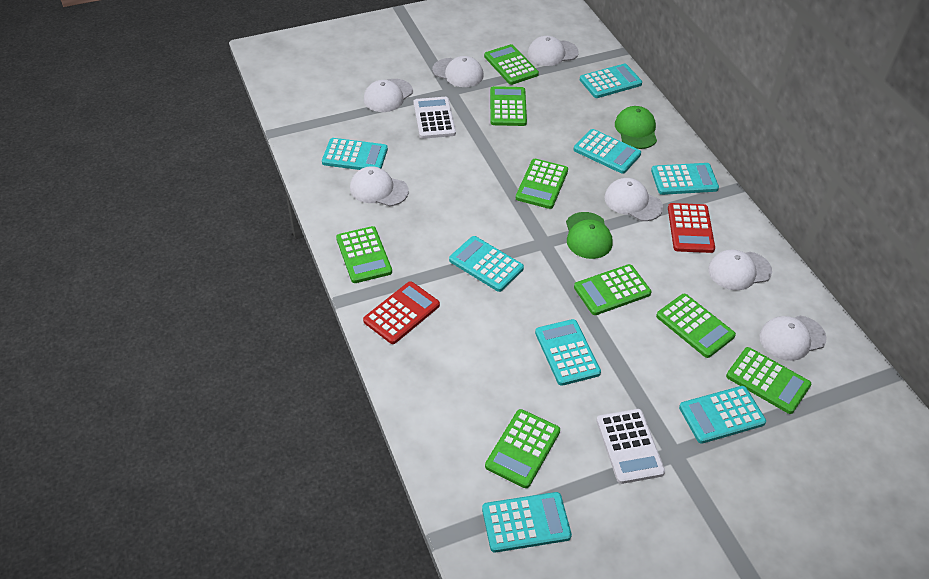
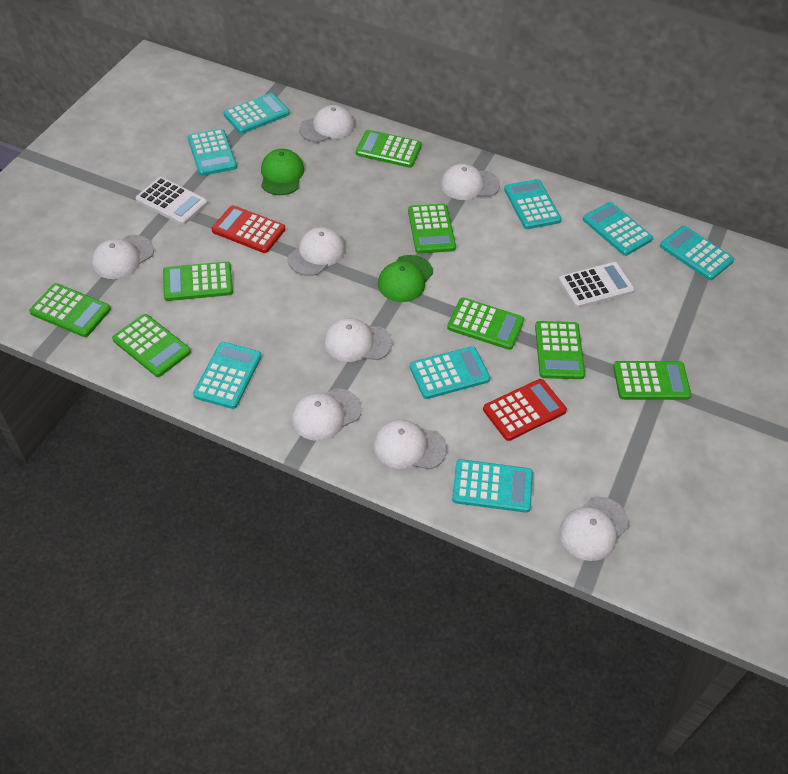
white cap: [350,166,409,206] [364,79,413,112] [432,56,484,87] [528,36,579,66] [604,178,663,221] [708,249,772,290] [759,316,827,361] = 7 -> [92,235,154,279] [288,227,345,276] [292,388,362,441] [299,105,354,143] [324,318,392,362] [373,419,447,469] [441,164,500,200] [559,497,629,561] = 8

